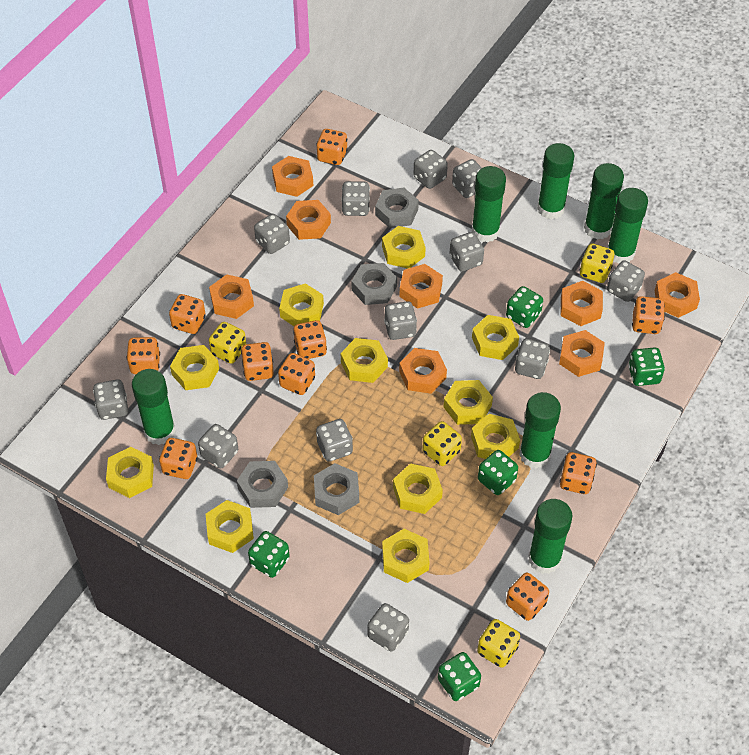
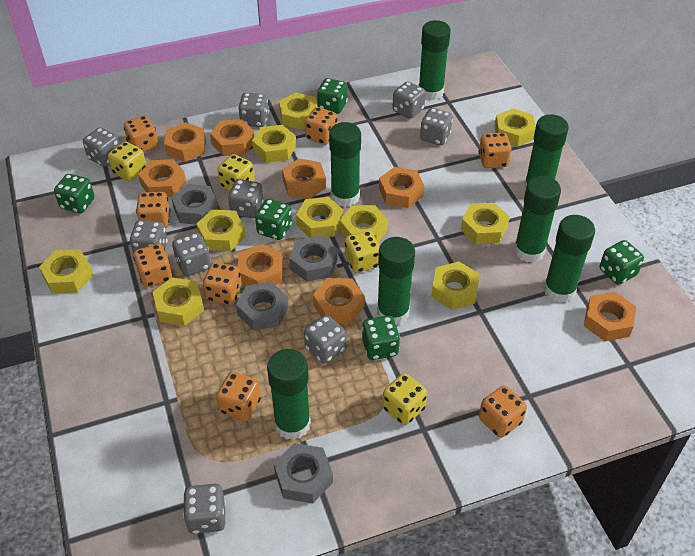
grey dice: [93,379,128,420] [198,424,238,468] [254,214,290,254] [316,419,353,462] [341,181,370,216] [367,603,409,652] [384,301,417,340] [413,150,448,189] [450,232,484,272] [452,159,482,198] [515,339,550,379] [607,260,645,302] = 12 -> [83,127,120,167] [130,220,168,255] [172,233,211,276] [183,484,226,534] [228,179,264,218] [239,93,269,127] [304,315,346,364] [393,81,426,119] [420,108,453,145] = 9
orange dice: [126,337,160,374] [159,438,198,479] [169,294,206,334] [241,342,274,381] [278,353,315,395] [293,320,327,359] [316,129,348,165] [506,572,549,621] [560,452,597,494] [632,296,665,334] = 10 -> [124,116,158,152] [133,244,172,287] [136,192,170,228] [203,262,242,305] [216,372,261,421] [305,107,338,145] [478,133,512,169] [479,386,527,438] = 8
yellow nut: [106,447,154,498] [170,345,219,390] [206,500,254,553] [279,283,324,326] [341,338,388,383] [382,226,426,269] [382,529,429,583] [393,463,443,514] [444,380,493,425] [471,414,520,459] [472,315,519,360] = 11 -> [39,249,93,294] [153,277,204,326] [196,210,246,251] [252,125,296,163] [279,93,318,130] [296,197,343,238] [340,205,388,243] [431,262,479,310] [461,203,510,244] [494,108,536,147] = 10

